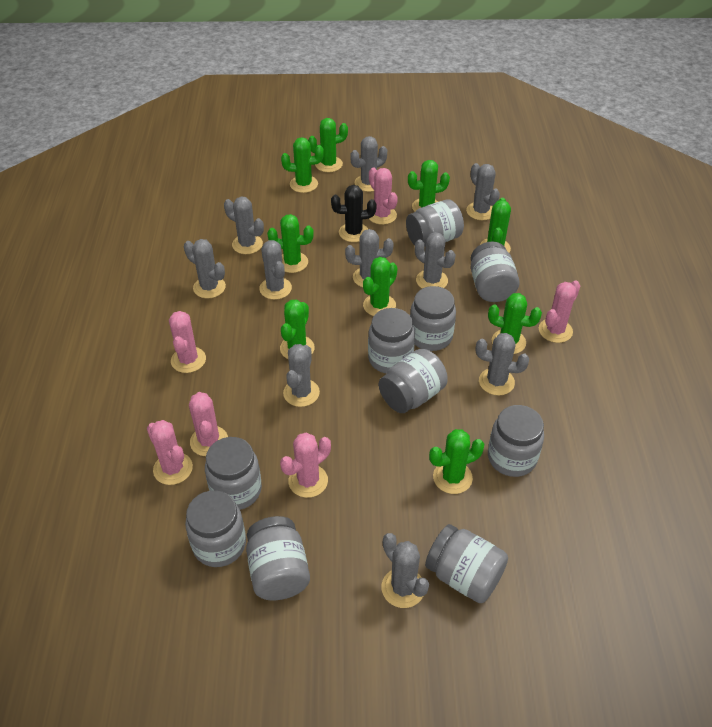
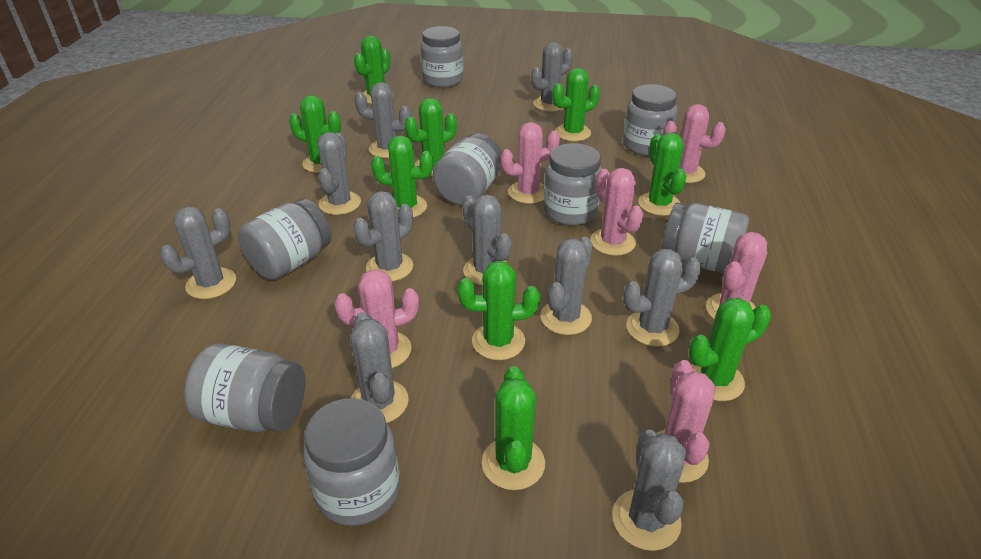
black cactus: [331,185,376,242] = 1 -> none = 0
grey jar: [185,490,246,567] [205,437,262,510] [246,516,310,600] [368,308,415,373] [379,349,448,413] [406,199,464,247] [410,286,456,351] [425,524,508,603] [471,241,519,302] [488,405,544,477] = 10 -> [184,343,305,432] [238,198,332,280] [303,398,400,526] [421,26,463,88] [432,133,502,205] [544,143,602,226] [623,84,677,156] [662,203,749,273] = 8

